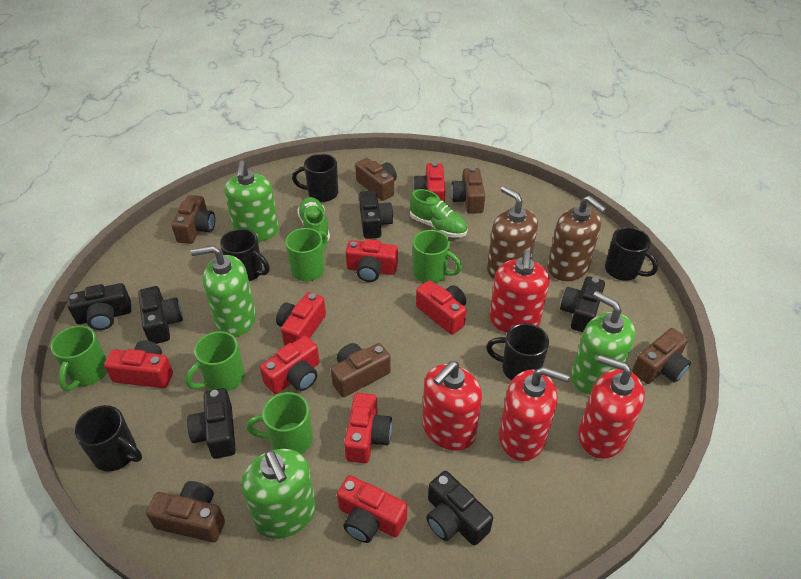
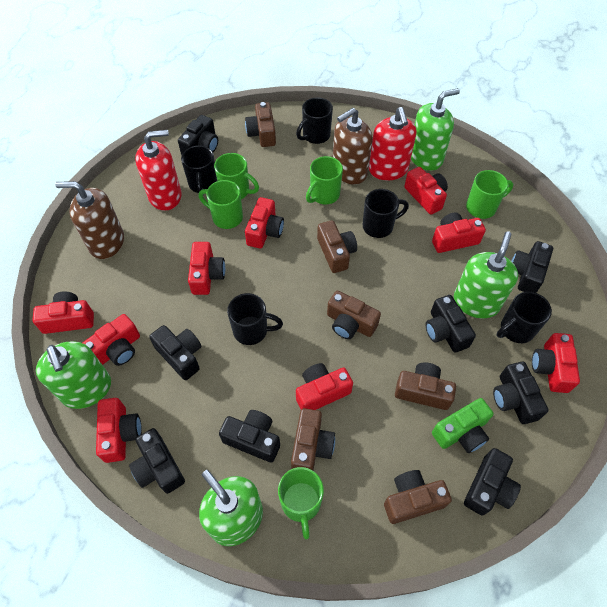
black camera: [68,283,131,330] [138,286,183,344] [187,388,236,459] [359,191,393,239] [426,471,493,546] [560,276,605,332] = 6 -> [129,428,185,494] [149,325,202,380] [178,115,218,155] [219,410,280,463] [426,295,476,353] [464,448,521,516] [493,361,548,424] [511,241,553,293] = 8
green camera: none = 0 -> [432,398,494,453] = 1
green shoe: [297,197,330,240] [410,189,468,238] = 2 -> none = 0
red camera: [104,340,173,388] [260,336,320,394] [276,292,326,346] [337,475,407,543] [344,393,392,463] [345,239,398,282] [413,162,445,202] [416,280,466,335] = 8 -> [32,291,94,334] [82,314,140,366] [96,398,142,463] [188,242,225,295] [245,197,284,248] [296,363,353,410] [404,167,448,215] [432,212,486,253] [532,333,580,393] = 9
red soap dispenser: [422,361,482,451] [490,250,550,333] [499,367,570,461] [578,355,645,459] = 4 -> [135,130,182,211] [369,107,417,181] = 2

